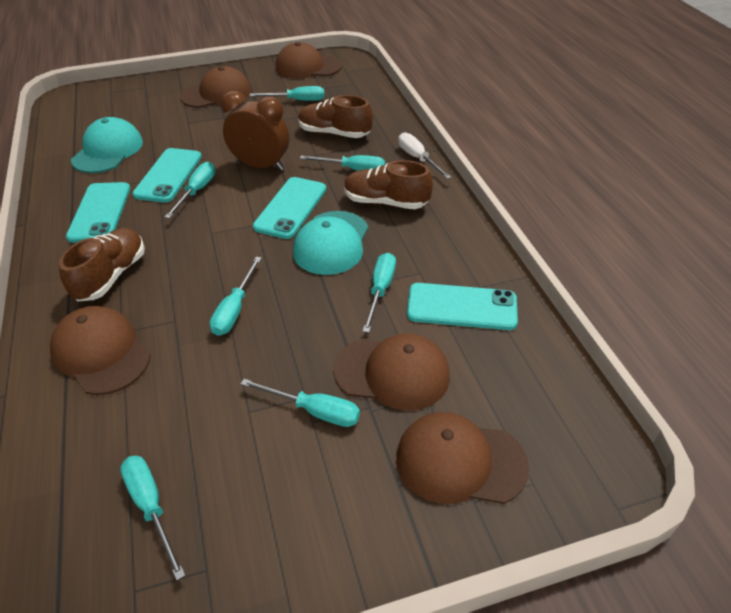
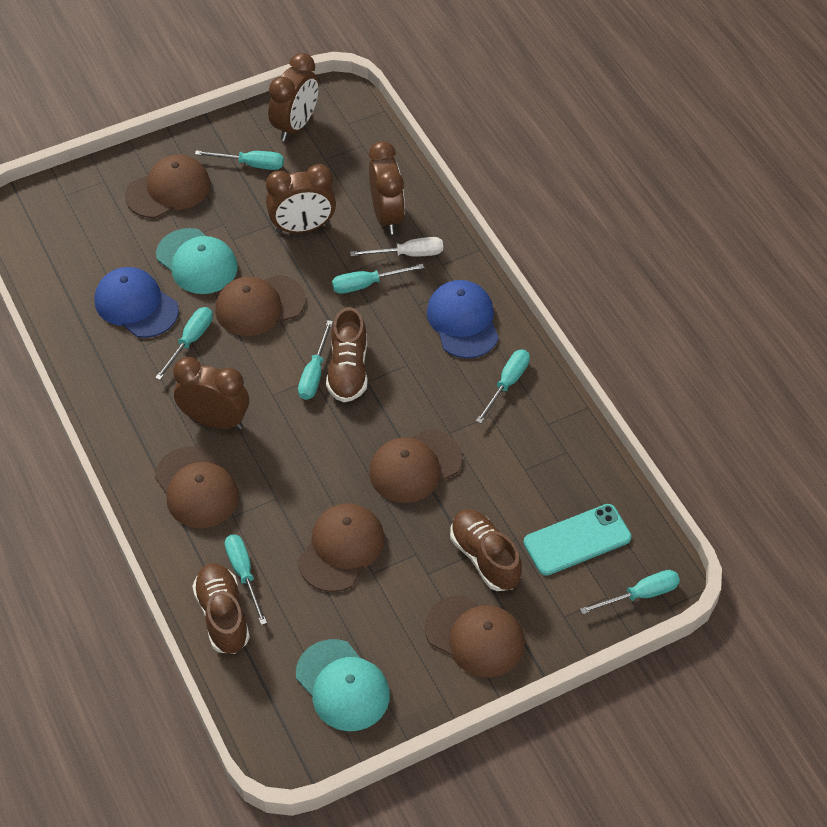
blue cap: none = 0 -> [94,267,179,338] [427,280,499,358] = 2
brown cap: [50,306,151,395] [180,66,251,108] [276,42,342,78] [333,334,450,410] [396,412,529,504] = 5 -> [125,155,210,218] [155,446,239,528] [215,275,306,336] [298,503,385,592] [369,430,463,503] [425,595,525,678] = 6
brown clock: [221,91,289,171] = 1 -> [173,357,249,429] [266,164,336,233] [268,53,319,141] [369,141,405,234] = 4
turquoise phone: [66,182,130,243] [133,148,202,203] [253,177,326,239] [407,283,518,330] = 4 -> [524,504,631,576] = 1

